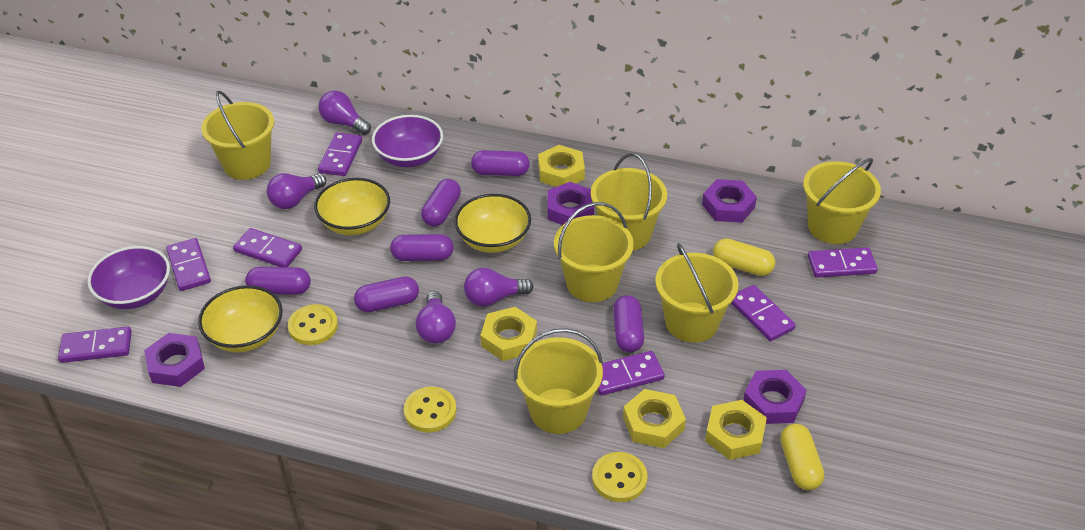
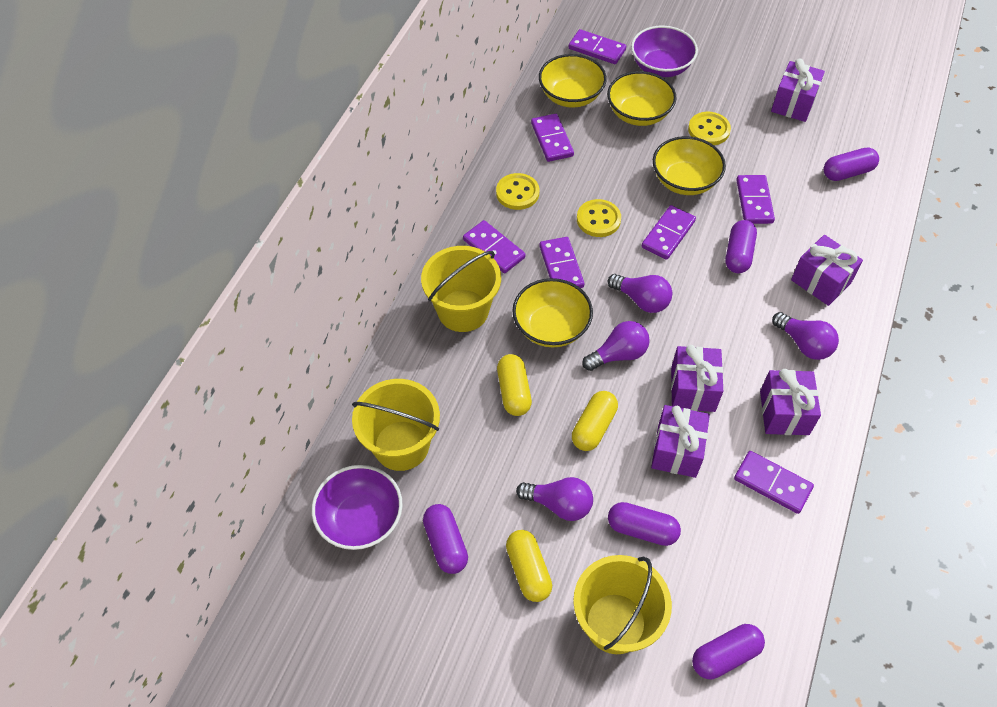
purple capsule: [245,267,311,295] [354,276,419,312] [390,234,454,261] [421,179,461,227] [471,150,530,176] [613,295,644,353] = 6 -> [423,504,468,574] [608,502,681,546] [692,624,765,679] [726,220,757,273] [824,148,879,181] = 5
purple gift: none = 0 -> [651,405,710,478] [671,345,723,412] [760,369,821,435] [771,59,825,122] [791,235,863,306] = 5
purple nut: [144,333,205,387] [547,182,594,225] [702,179,757,223] [743,370,807,424] = 4 -> none = 0
yellow bowl: [198,285,283,353] [314,178,390,235] [454,194,531,253] = 3 -> [512,278,593,347] [539,54,607,108] [607,71,677,126] [653,136,726,195] = 4
yellow bucket: [201,91,274,180] [514,328,603,434] [554,202,634,302] [591,153,667,251] [655,243,738,342] [803,158,881,244] = 6 -> [352,379,440,471] [421,246,501,332] [573,555,672,654] = 3
yellow capsule: [713,238,775,276] [780,424,824,490] = 2 -> [497,354,532,416] [506,530,552,602] [572,391,618,451] = 3
yellow nut: [481,307,537,361] [538,145,585,187] [623,389,686,448] [705,400,767,460] = 4 -> none = 0

